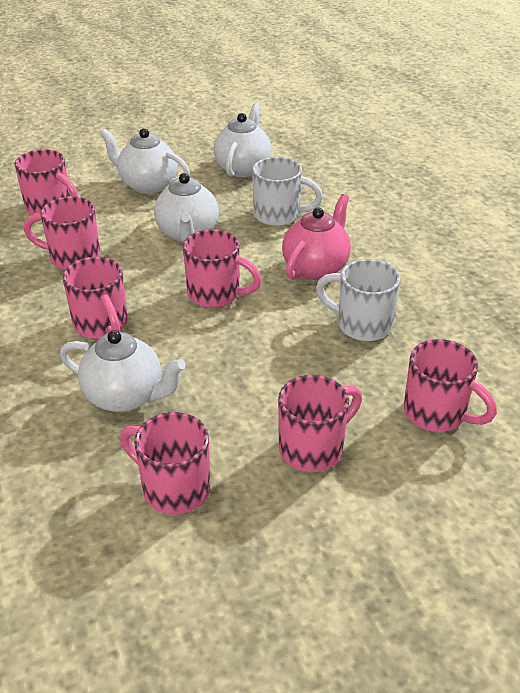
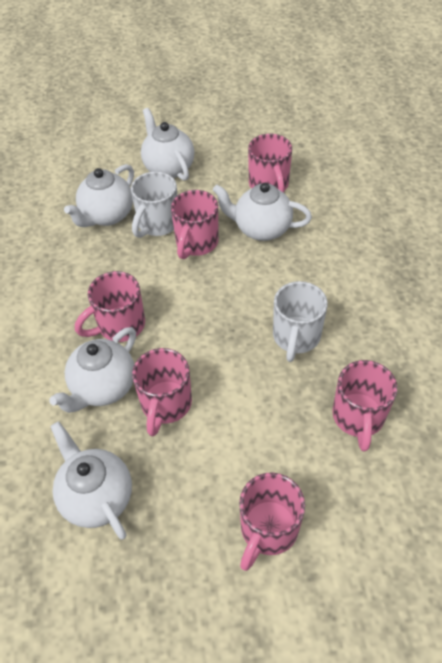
pink mug: [15,149,79,215] [24,196,100,270] [63,257,128,339] [120,412,210,514] [183,229,262,308] [278,375,362,472] [404,339,497,432] = 7 -> [75,271,145,342] [132,348,192,436] [171,190,219,259] [239,472,305,571] [248,134,292,193] [332,360,397,452] = 6
pink teapot: [282,194,351,280] = 1 -> none = 0
white teapot: [60,330,185,412] [100,128,190,194] [154,173,219,243] [214,104,271,177] = 4 -> [49,327,136,413] [50,422,132,540] [64,164,134,227] [141,108,194,181] [213,183,312,241] = 5

